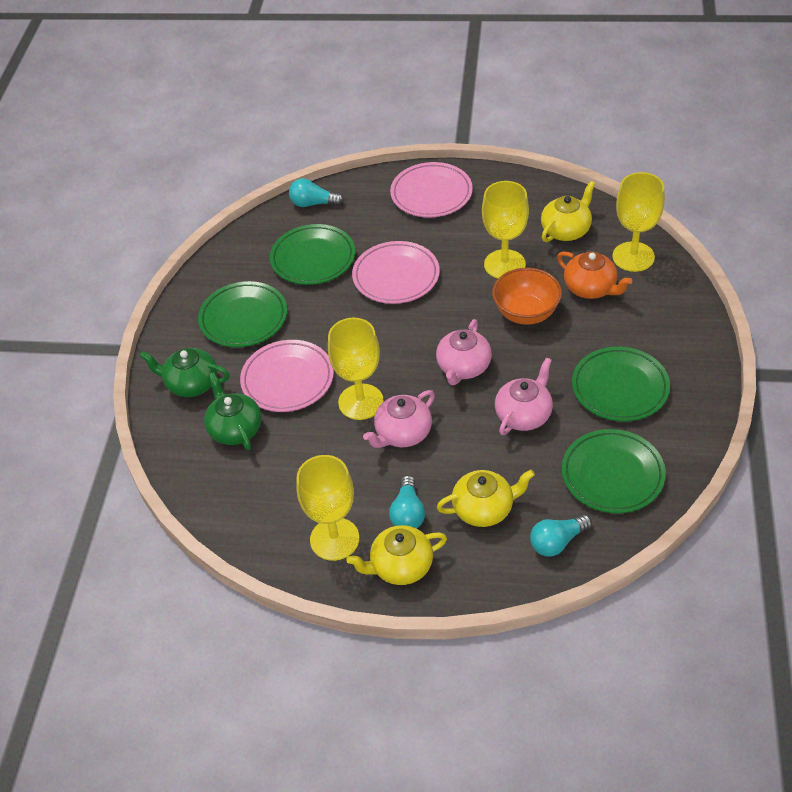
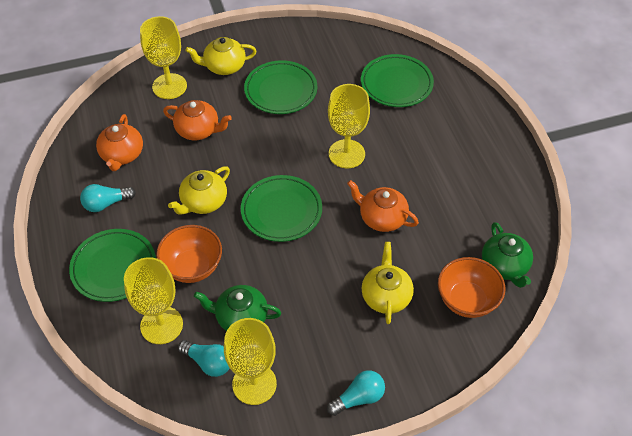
orange bowl: [492,268,562,325] = 1 -> [156,225,222,283] [438,257,505,318] = 2
orange teapot: [557,251,632,299] = 1 -> [96,114,143,171] [163,100,232,140] [347,180,419,232] = 3
pink plate: [240,340,334,412] [352,241,440,304] [390,162,473,217] = 3 -> none = 0
pink teapot: [363,390,435,448] [436,319,492,385] [495,357,553,435] = 3 -> none = 0

